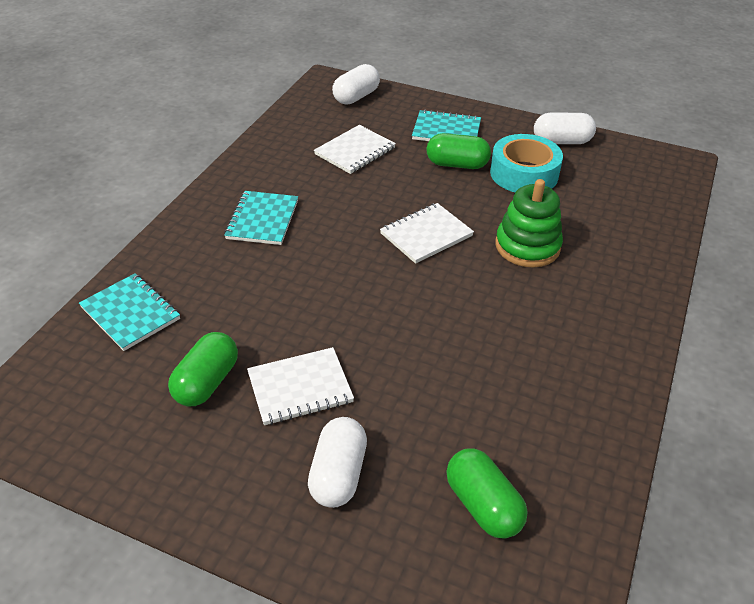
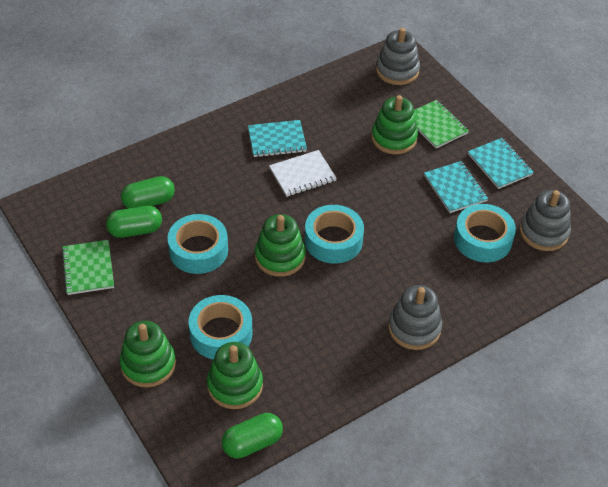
green notebook: none = 0 -> [61,240,114,295] [414,100,469,149] = 2
green stacking toy: [496,179,563,267] = 1 -> [120,321,176,388] [207,342,263,409] [255,214,306,277] [371,95,418,154] = 4
grey stacking toy: none = 0 -> [376,28,420,85] [388,285,442,350] [520,190,571,251] = 3
turquoise tape: [490,134,563,192] = 1 -> [168,214,228,274] [188,295,252,359] [305,205,364,264] [454,204,516,262] = 4
white capsule: [308,417,367,508] [332,64,380,105] [534,113,596,144] = 3 -> none = 0
white notebook: [247,347,354,425] [314,125,396,174] [380,203,474,264] = 3 -> [269,150,337,197] = 1

